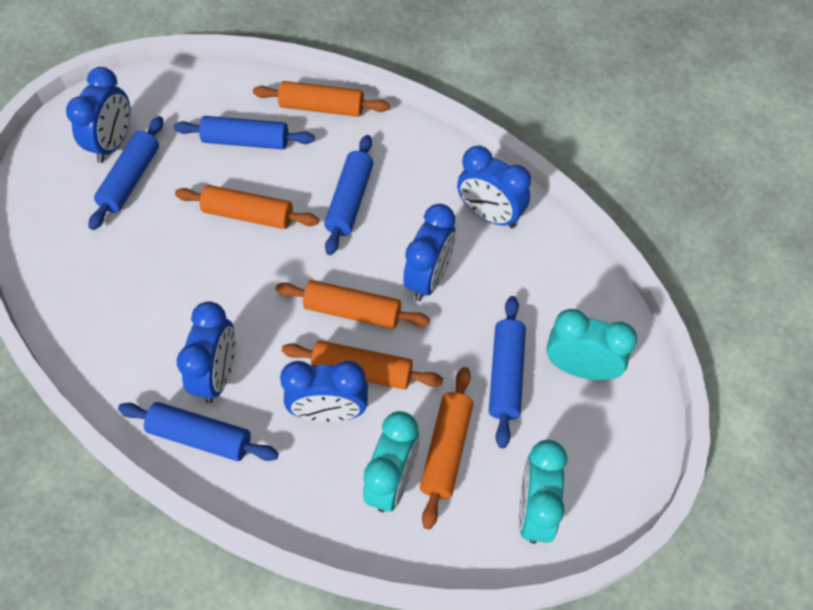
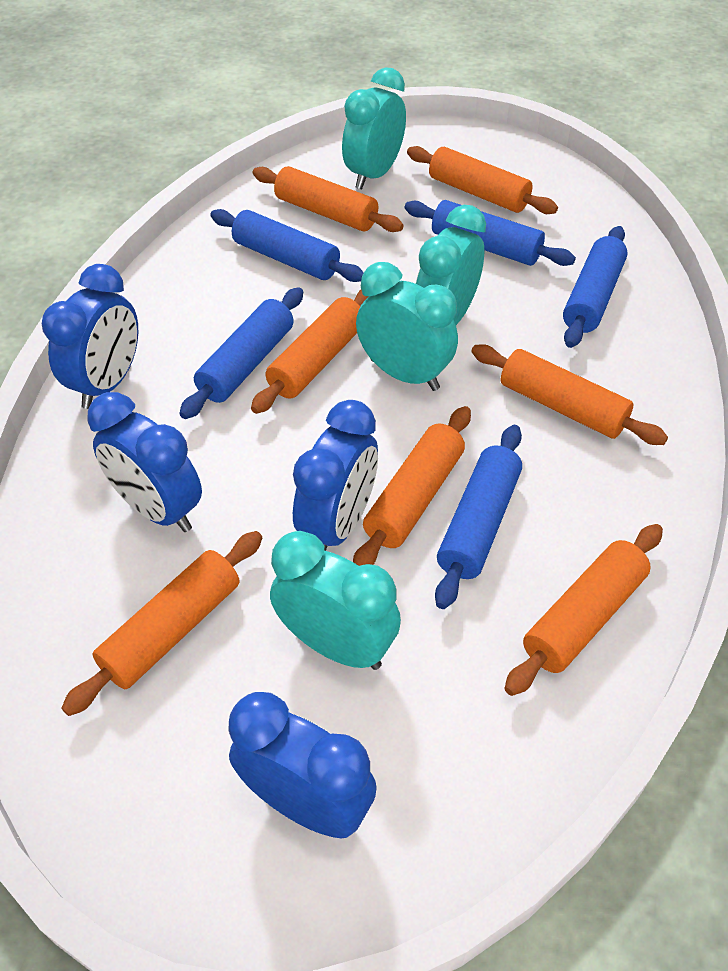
blue clock: [66,67,130,163] [177,301,236,403] [280,361,368,422] [403,204,455,301] [457,146,531,228] = 5 -> [42,264,138,409] [87,392,202,532] [228,692,377,838] [293,400,378,551] = 4
orange rolling pin: [175,185,319,229] [253,81,390,117] [275,280,430,329] [282,340,443,390] [420,367,473,529] = 5 -> [61,531,262,716] [251,290,369,414] [253,166,404,232] [353,406,471,566] [407,146,558,214] [471,344,668,445] [504,524,663,696] = 7
turquoise clock: [363,411,420,512] [519,440,567,544] [546,309,637,380] = 3 -> [270,531,401,670] [342,67,406,189] [356,262,458,391] [416,205,486,325] = 4

